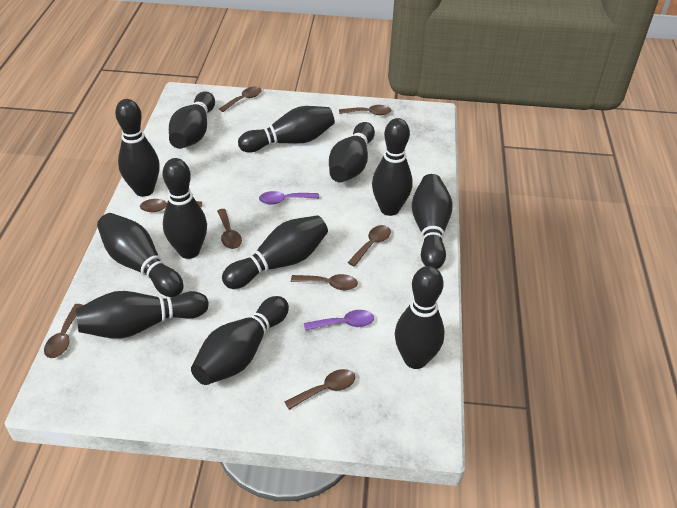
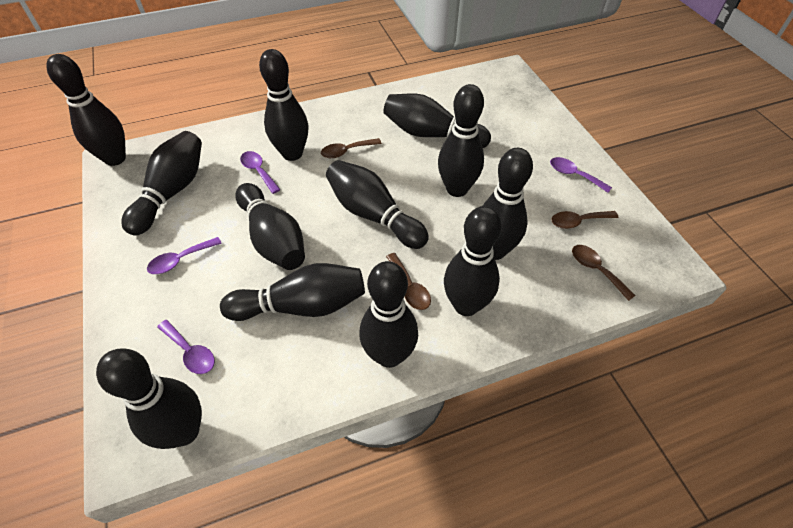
brown spoon: [44,304,83,358] [140,199,202,212] [217,209,242,249] [219,86,262,112] [284,369,355,410] [291,274,358,290] [339,105,391,115] [347,225,391,267] = 8 -> [321,138,382,158] [386,253,431,310] [551,211,619,229] [572,245,636,301] = 4
purple spoon: [259,191,319,204] [304,310,374,331] = 2 -> [147,237,222,274] [157,320,215,374] [240,151,281,194] [550,157,612,193] = 4

